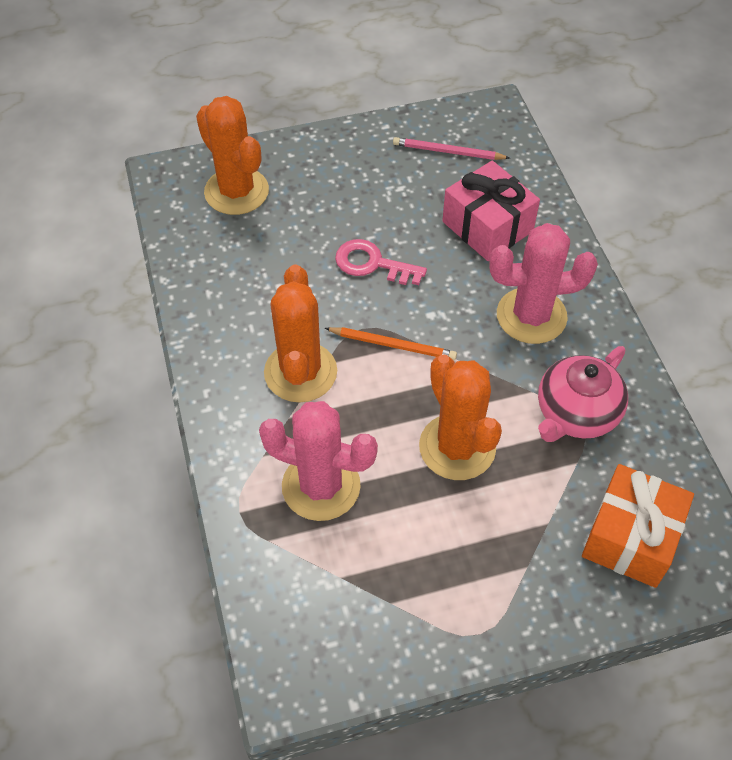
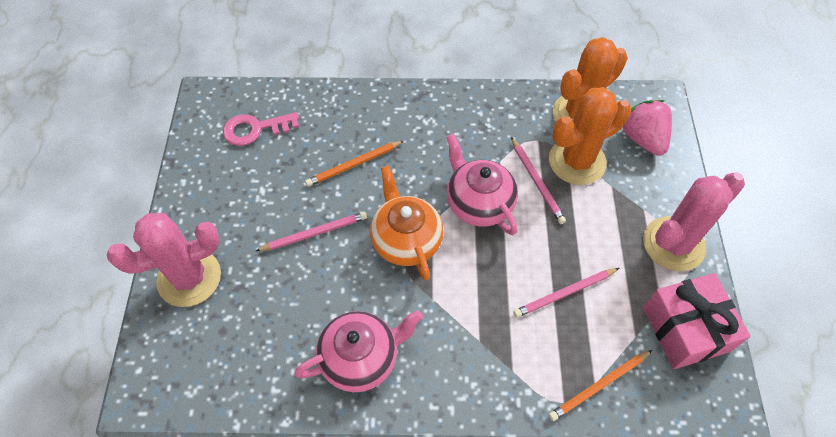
orange cactus: [196,96,269,215] [264,265,337,402] [419,354,502,480] = 3 -> [549,87,631,185] [553,37,628,121] = 2
orange gift: [582,464,694,588] = 1 -> none = 0
orange pencil: [325,327,457,360] = 1 -> [305,141,404,187] [549,350,652,421] = 2
orange teapot: none = 0 -> [370,165,444,280] = 1
pink pencil: [393,137,510,160] = 1 -> [256,212,367,251] [511,137,566,224] [513,268,619,318] = 3
pink strawberry: none = 0 -> [623,100,672,156] = 1
pink teapot: [538,346,628,442] = 1 -> [295,310,423,392] [447,134,518,235] = 2

